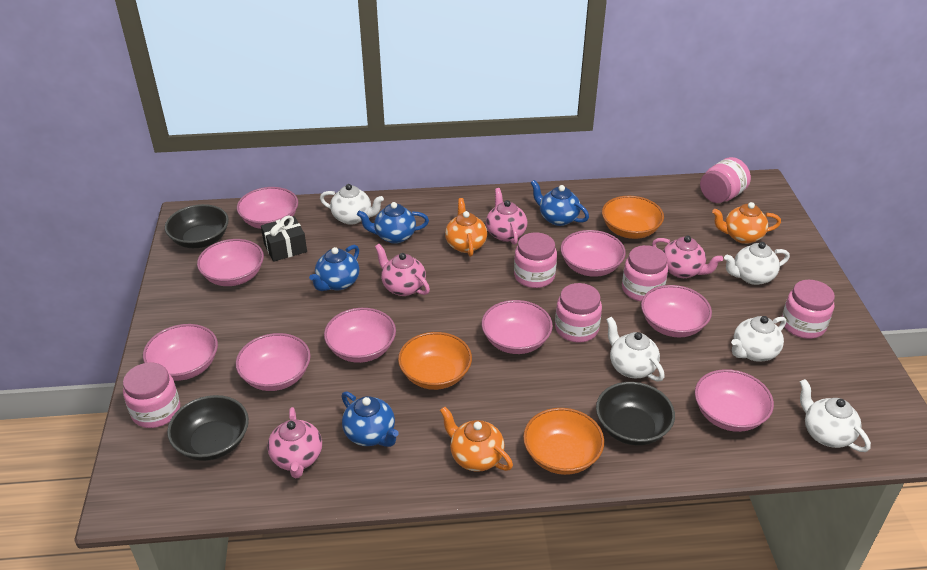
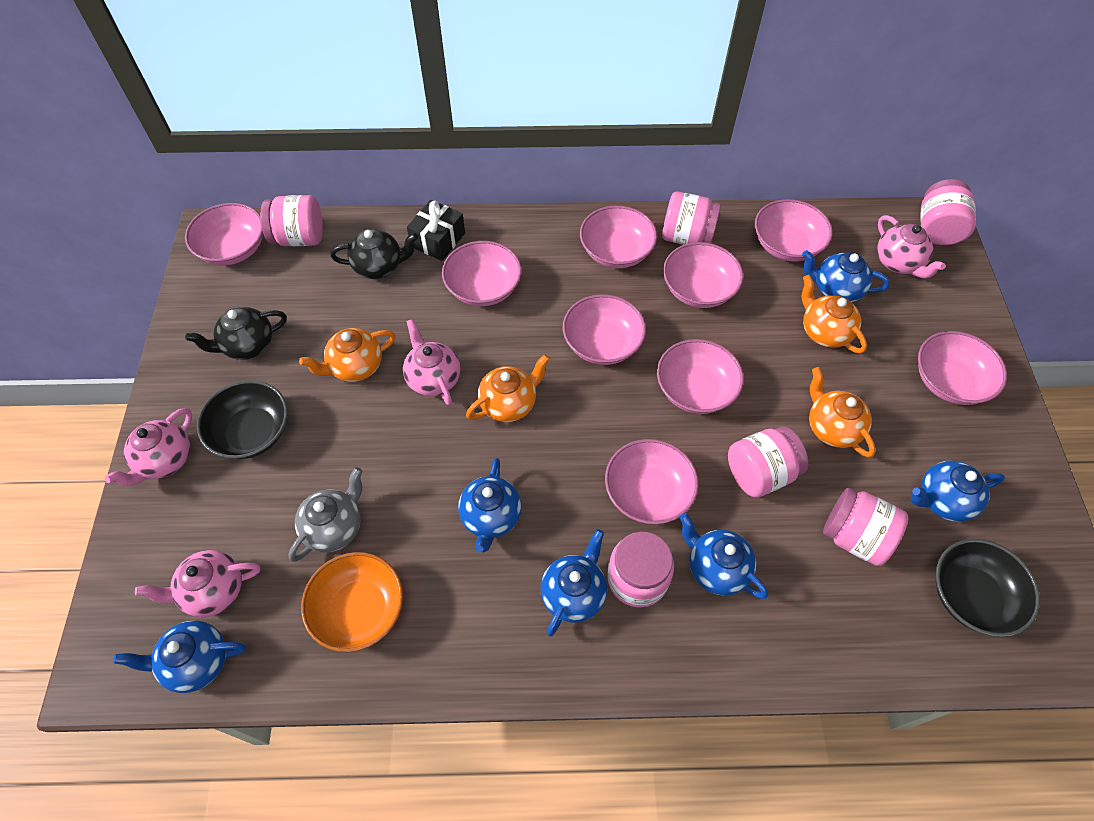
black bowl: [165,204,229,248] [167,395,249,461] [596,382,675,445] = 3 -> [197,380,288,459] [936,539,1040,637] = 2
black teapot: none = 0 -> [185,307,287,360] [330,229,418,279] = 2
blue teapot: [309,245,359,291] [342,391,399,447] [357,202,429,244] [531,180,589,226] = 4 -> [113,621,246,693] [458,458,521,552] [540,529,607,637] [680,513,768,599] [802,250,890,302] [910,460,1005,522] = 6
grey teapot: none = 0 -> [288,467,362,562] = 1
orange bowl: [398,332,472,390] [523,408,604,475] [602,196,664,239] = 3 -> [301,552,403,652] = 1
orange teapot: [440,407,513,472] [445,198,487,257] [712,202,781,244] = 3 -> [299,328,396,382] [466,354,550,422] [802,275,867,353] [809,367,876,457] = 4
white teapot: [320,184,384,225] [606,317,665,382] [724,242,790,285] [731,316,786,362] [800,379,871,452] = 5 -> none = 0

